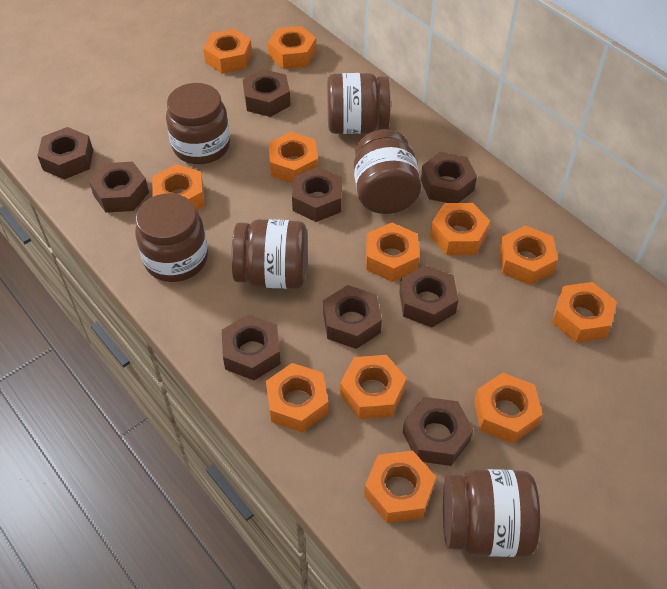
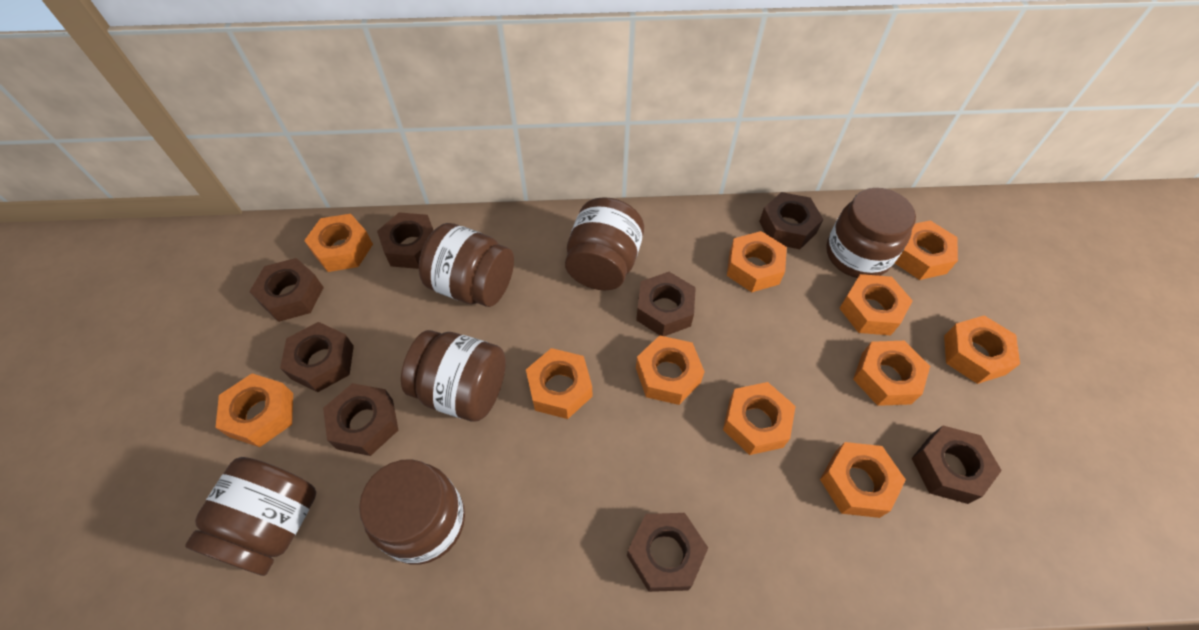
brown nut: [37,127,93,179] [89,162,149,213] [222,314,281,380] [243,69,291,117] [292,167,342,222] [323,285,382,349] [399,265,458,328] [403,397,473,466] [421,152,477,203] = 9 -> [249,258,324,322] [280,322,354,392] [323,383,398,456] [377,212,434,269] [627,513,708,592] [636,272,696,336] [759,192,823,249] [911,426,1002,504] = 8
orange nut: [152,164,205,211] [203,29,252,74] [266,363,328,433] [268,26,316,69] [268,132,318,184] [340,355,406,419] [364,450,436,523] [366,223,419,282] [430,203,490,255] [474,373,543,444] [499,225,558,285] [552,282,617,343] = 12 -> [215,374,293,447] [304,214,373,272] [526,348,592,419] [636,335,705,405] [723,382,796,455] [727,231,787,292] [820,442,906,518] [839,274,913,335] [853,341,930,406] [895,220,958,280] [944,315,1020,384] = 11

